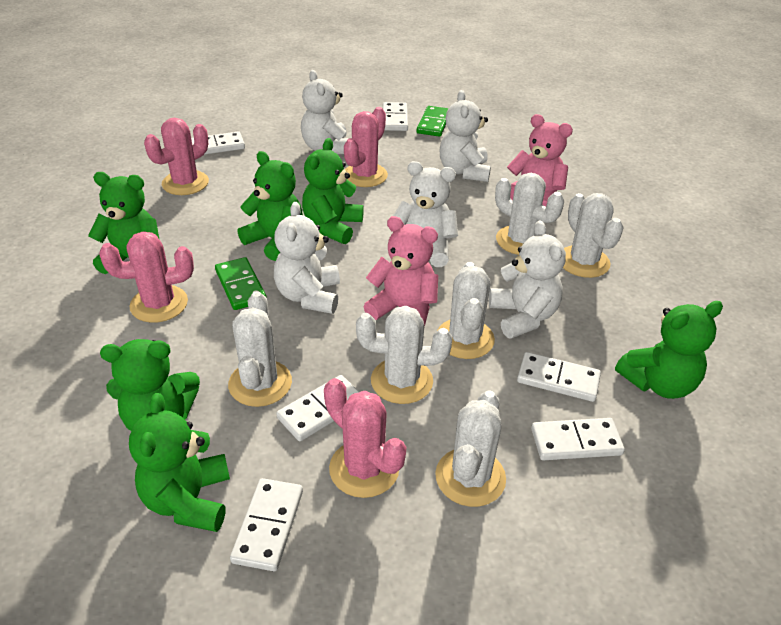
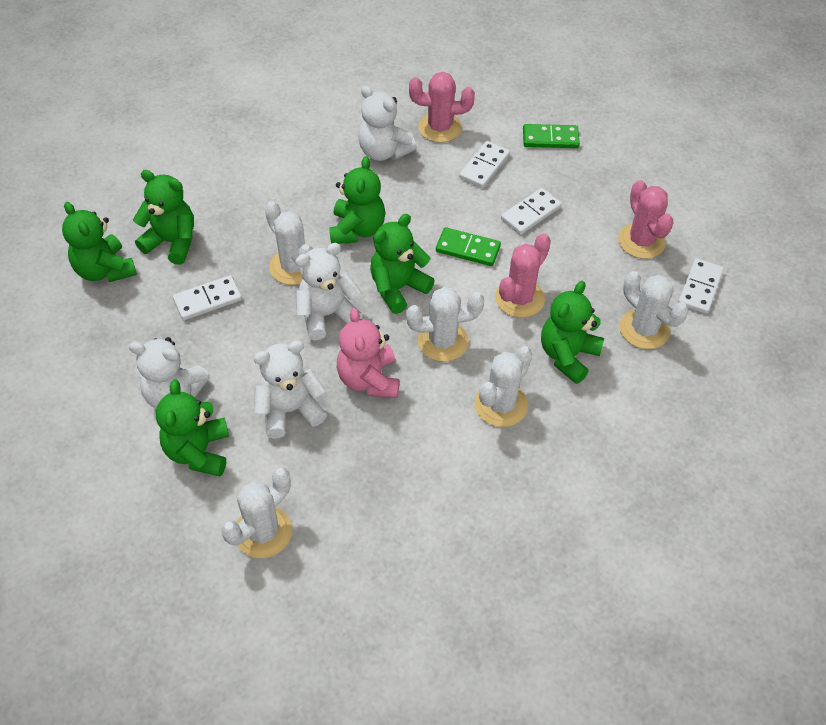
pink cactus: [99,231,194,323] [144,118,209,195] [324,378,406,498] [344,107,388,187] = 4 -> [409,72,475,143] [495,233,551,318] [618,180,673,259] = 3
pink teddy bear: [364,216,438,327] [507,114,573,206] = 2 -> [337,308,399,398] = 1
white cactus: [228,291,292,407] [356,306,452,404] [435,390,506,507] [437,262,495,359] [495,173,564,255] [563,193,624,278] = 6 -> [221,468,292,558] [265,201,313,285] [406,287,484,362] [475,346,532,427] [619,271,689,349] = 5
white domino: [191,131,245,155] [230,478,303,571] [276,375,360,441] [383,102,408,131] [517,352,601,402] [531,418,625,460] = 6 -> [173,275,242,320] [459,141,510,188] [501,188,562,235] [678,258,724,314] = 4
white teddy bear: [274,202,340,314] [301,70,349,155] [393,161,458,267] [440,90,491,182] [489,221,566,339] = 5 -> [129,337,210,409] [253,341,327,439] [295,243,363,340] [358,85,417,161] = 4

